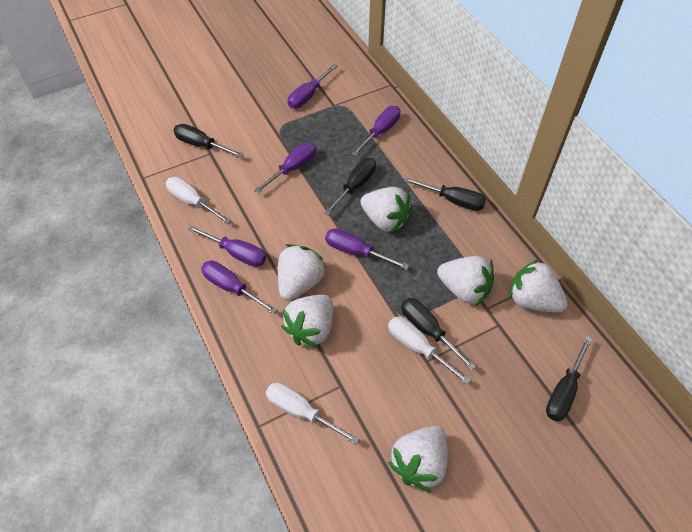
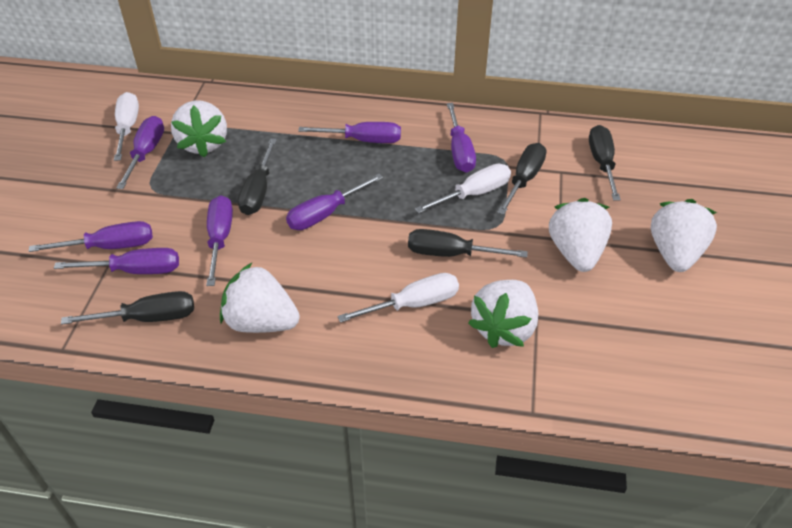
purple screwdriver: [188,225,266,267] [201,261,277,314] [254,142,316,193] [288,64,338,109] [325,228,409,270] [351,106,400,157] = 6 -> [29,221,153,252] [54,248,179,274] [116,116,164,189] [206,195,233,286] [286,174,383,230] [298,122,401,143] [447,103,476,173] = 7
white strawberry: [278,244,327,301] [281,295,333,348] [360,187,412,233] [388,426,448,492] [437,256,494,306] [509,259,568,313] = 6 -> [171,100,227,158] [220,263,300,333] [468,280,538,348] [549,198,612,272] [651,199,717,272] = 5

